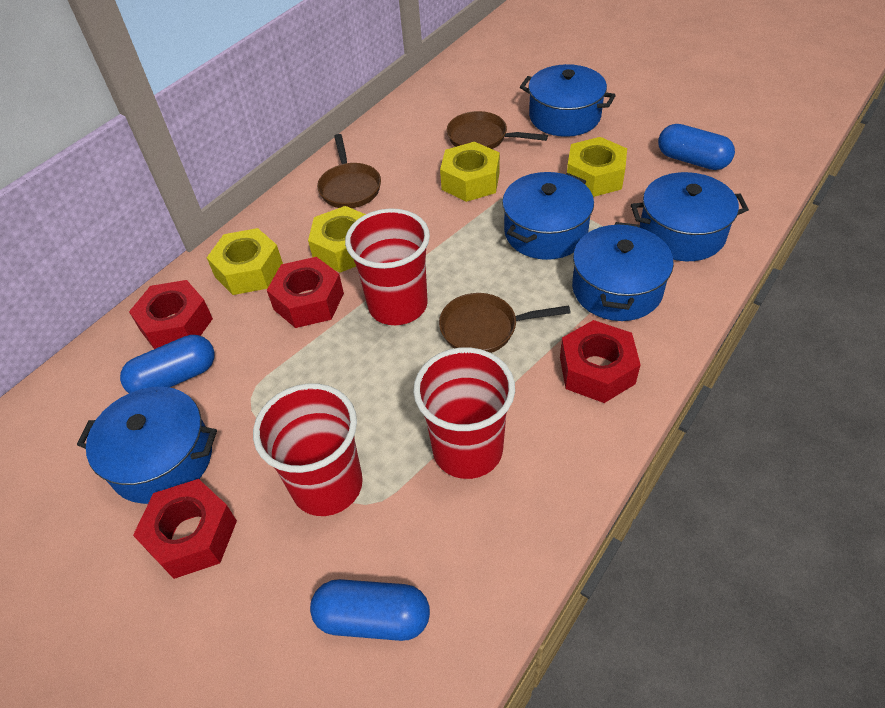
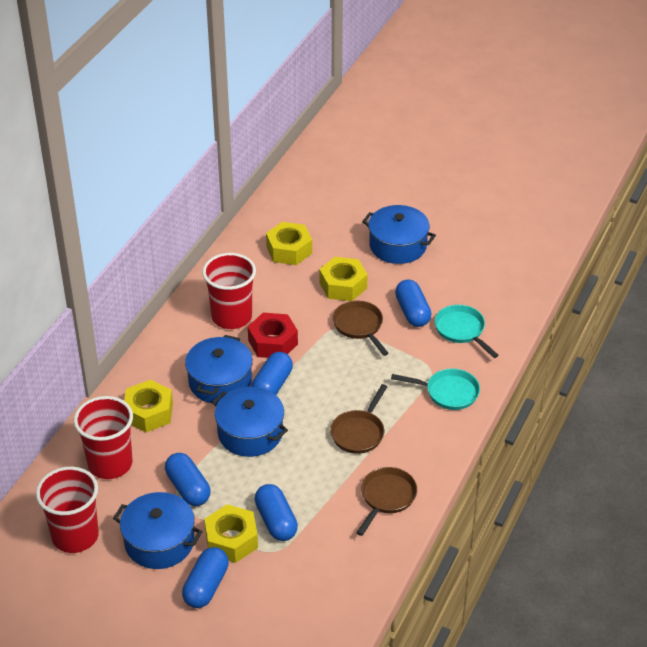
blue capsule: [120,335,215,393] [310,579,430,641] [658,124,735,170] = 3 -> [165,453,210,506] [182,547,229,608] [251,352,293,395] [254,484,298,541] [395,279,431,327] = 5
blue pot: [77,387,217,504] [502,172,594,260] [520,64,616,137] [572,222,674,321] [631,172,749,261] = 5 -> [113,492,203,569] [185,335,253,403] [212,387,288,457] [362,205,436,264] = 4
red nut: [129,280,213,349] [133,479,237,579] [267,257,344,328] [560,320,641,403] = 4 -> [248,313,298,358] = 1
turquoise pan: none = 0 -> [391,368,480,410] [435,305,499,358] = 2

